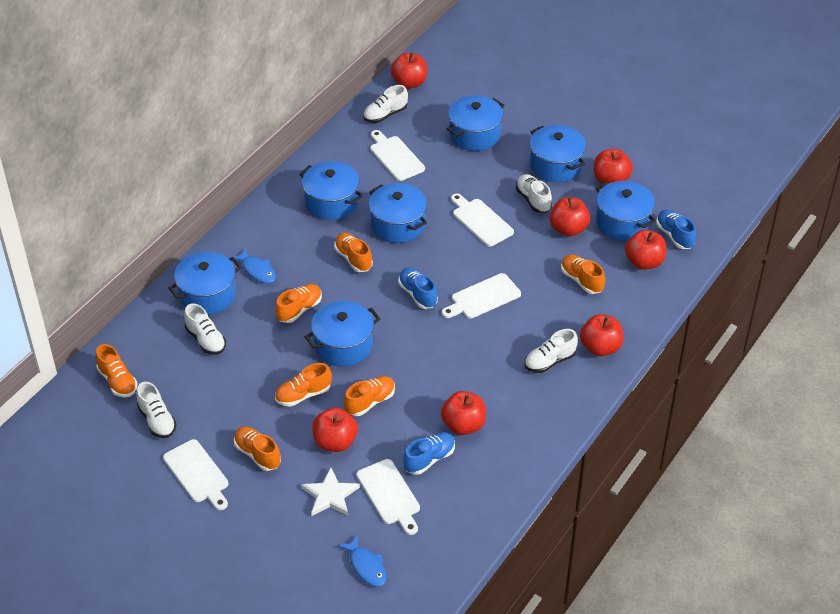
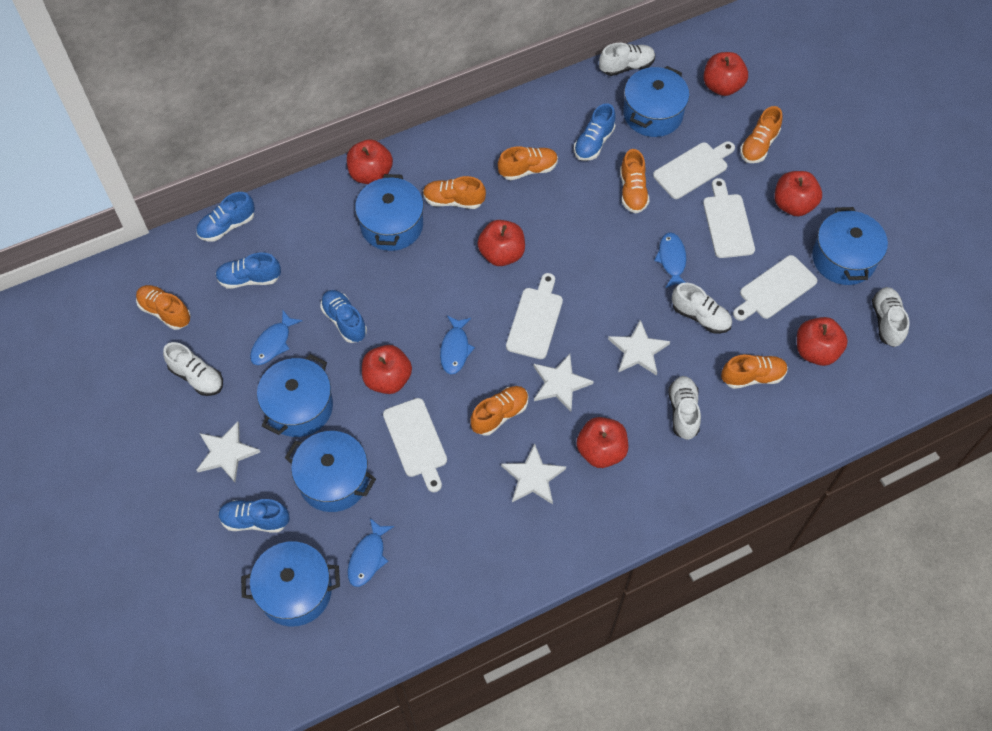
blue fish: [234,248,276,283] [338,535,387,587] = 2 -> [250,310,302,365] [348,518,394,587] [440,316,475,374] [654,232,686,288] = 4
blue pot: [169,252,242,315] [299,161,363,220] [305,301,380,366] [369,183,427,243] [446,95,504,151] [530,125,586,182] [595,181,656,241] = 7 -> [241,541,340,626] [257,354,333,437] [285,431,376,512] [355,174,424,251] [623,66,689,137] [812,207,888,285] = 6
blue shoe: [398,267,438,309] [403,432,455,475] [656,209,696,249] = 3 -> [196,192,255,242] [215,252,281,289] [218,499,290,533] [320,290,367,343] [574,103,616,161] = 5
white star: [301,468,360,516] = 1 -> [197,421,260,482] [501,444,566,504] [533,354,594,412] [608,320,670,376] = 4

